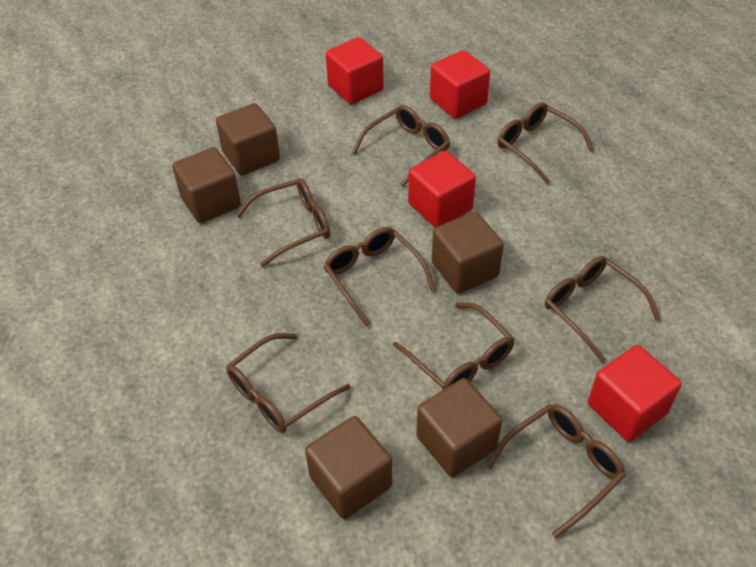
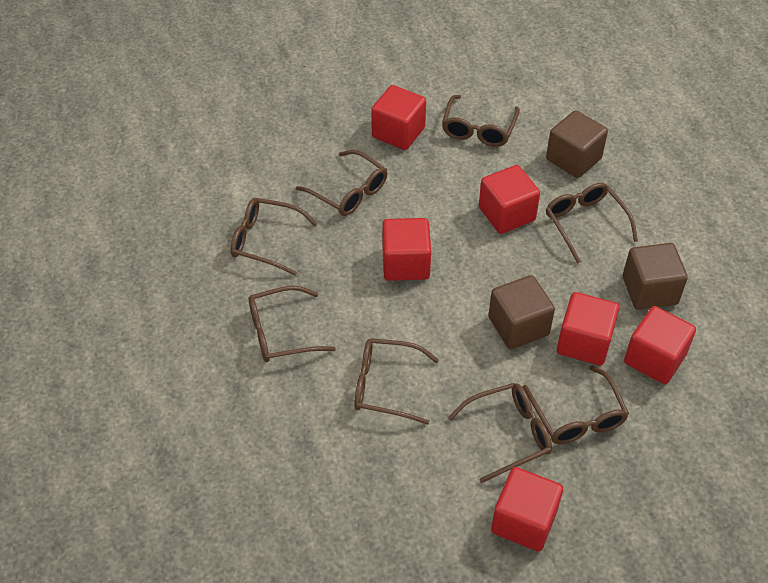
brown cube: [172,147,241,223] [216,103,280,175] [305,416,392,519] [417,378,502,478] [432,212,504,294] = 5 -> [489,275,555,349] [546,110,608,178] [623,243,688,310] = 3
red cube: [326,37,384,104] [408,151,476,228] [430,50,490,119] [588,345,681,442] = 4 -> [371,85,426,150] [382,218,431,281] [479,165,540,234] [491,467,563,552] [557,292,619,365] [624,306,696,384] = 6

